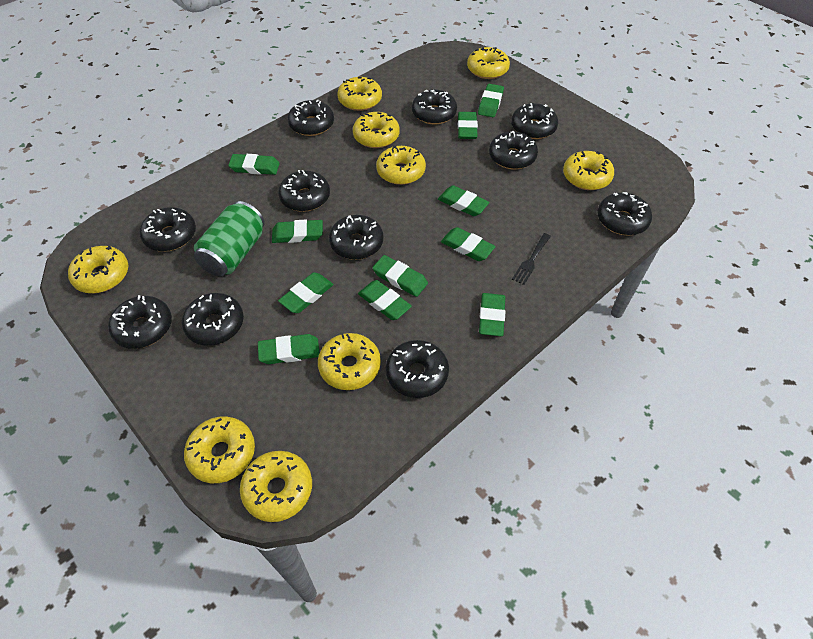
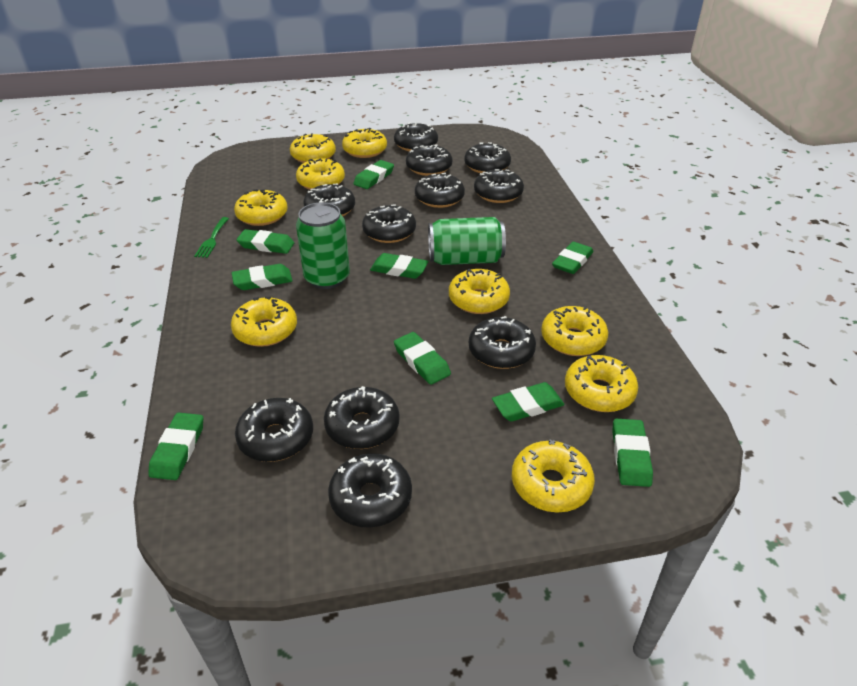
black fork: [512,233,551,285] = 1 -> none = 0
green can: [194,201,265,277] = 1 -> [296,202,350,289] [428,217,506,265] = 2
green eraser: [228,154,280,175] [258,334,319,364] [272,219,323,243] [278,272,333,313] [358,280,412,320] [372,255,428,297] [438,185,490,216] [441,227,496,261] [458,112,478,139] [478,84,504,117] [479,293,505,336] = 11 -> [148,412,203,480] [232,264,293,290] [236,229,294,254] [353,160,394,189] [370,253,429,279] [394,332,451,385] [492,382,565,422] [552,242,593,274] [612,419,653,487] = 9
green fork: none = 0 -> [194,217,229,258] = 1

